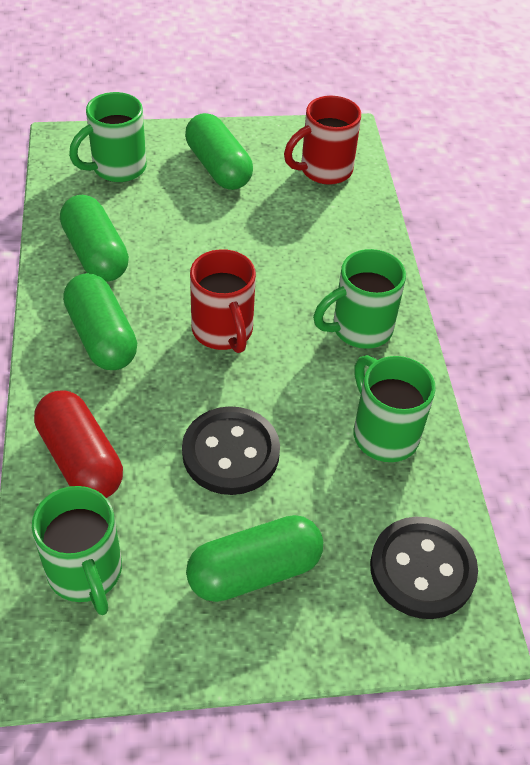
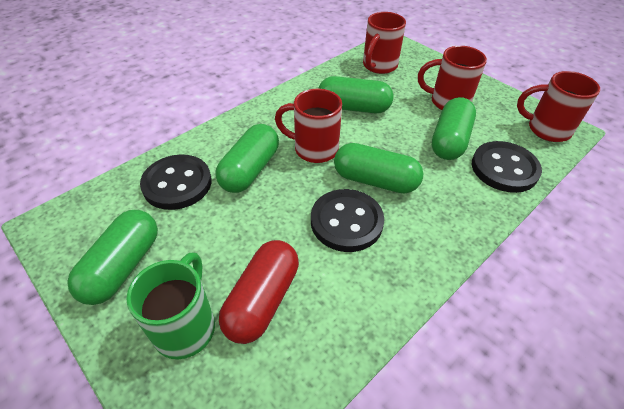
black button: [182,406,280,495] [370,517,478,619] = 2 -> [140,154,211,210] [311,189,384,252] [472,141,542,193] = 3
green capsule: [60,195,129,282] [63,273,137,370] [185,113,253,190] [186,515,323,602] = 4 -> [67,210,158,305] [215,124,279,193] [318,76,393,113] [334,143,424,193] [432,97,476,160] = 5
green mug: [32,486,122,615] [69,92,146,182] [313,249,406,349] [354,355,436,462] = 4 -> [126,252,215,359] = 1
red mug: [190,249,256,353] [284,96,361,185] = 2 -> [275,89,342,163] [363,12,406,74] [418,46,487,110] [517,71,600,142] = 4

